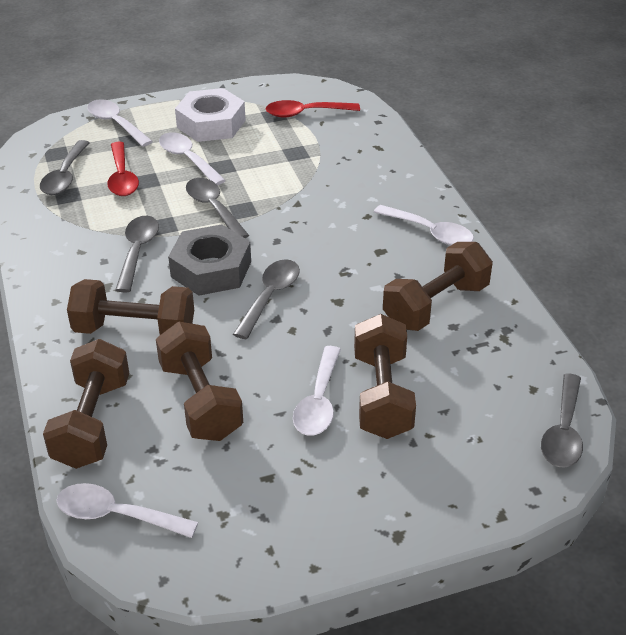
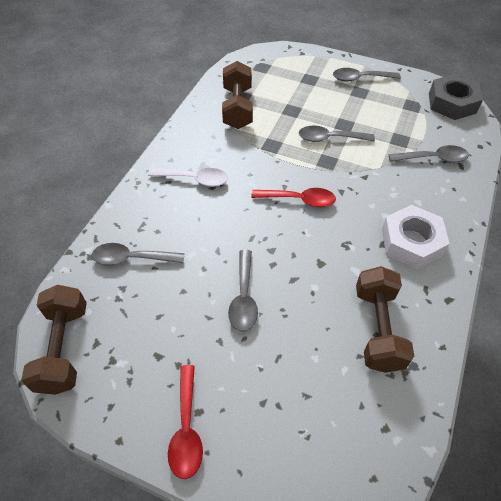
brown dumbbell: [43,339,129,469] [67,279,194,335] [156,322,243,441] [354,314,416,439] [383,242,493,331] = 5 -> [21,285,87,395] [222,61,253,129] [356,266,414,373] = 3
white spoon: [56,483,198,538] [87,99,153,147] [159,132,226,185] [293,346,341,436] [374,205,474,246] = 5 -> [148,168,228,187] = 1

